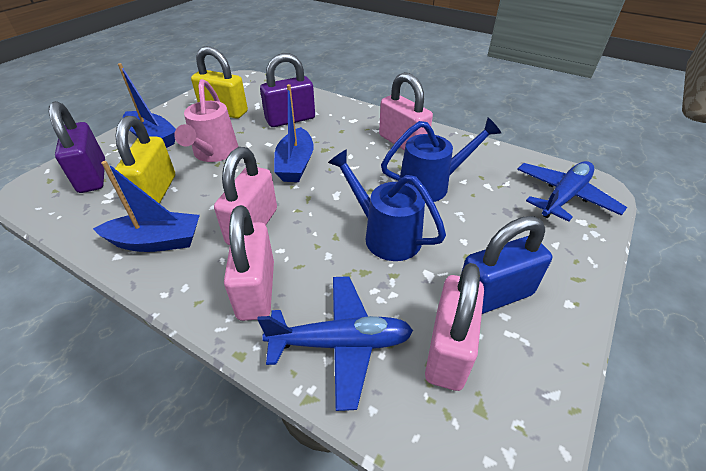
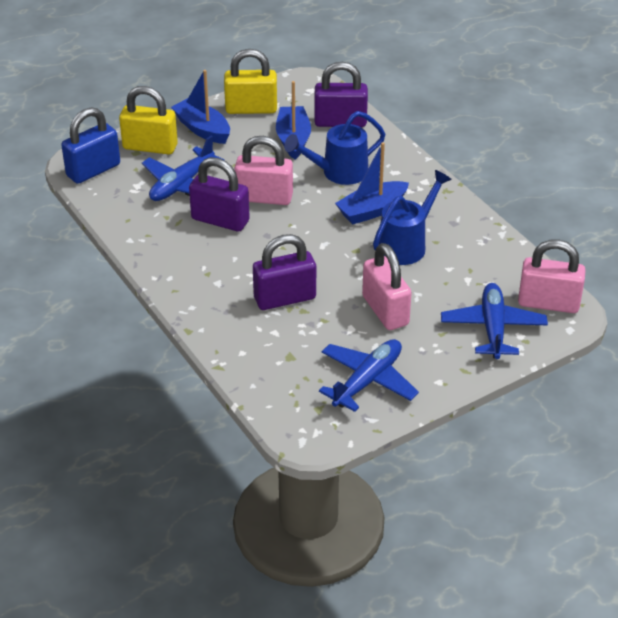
blue plane: [257,276,413,411] [517,161,627,222] = 2 -> [142,135,224,201] [319,339,419,412] [441,283,548,359] = 3
pink padlock: [214,147,277,245] [224,205,274,321] [379,72,433,151] [425,263,484,391] = 4 -> [234,136,293,205] [362,243,412,330] [518,239,586,313] = 3
pink watering can: [174,79,239,162] = 1 -> none = 0
purple padlock: [49,101,105,193] [260,53,315,127] = 2 -> [189,157,250,231] [253,234,316,310] [314,62,368,127] = 3

